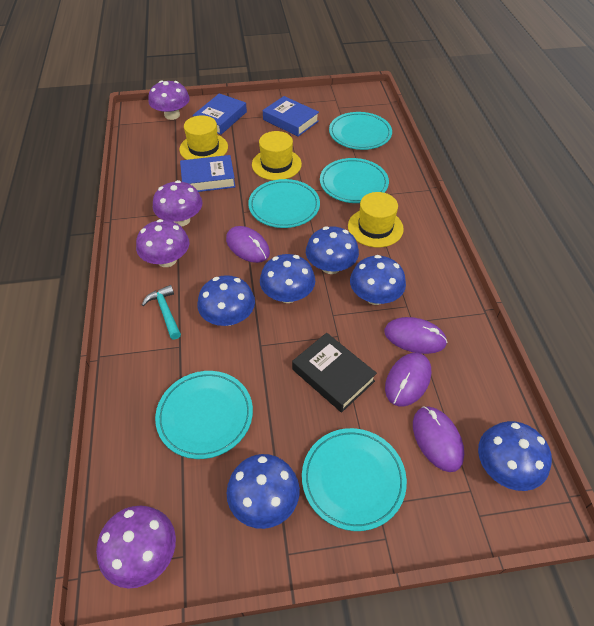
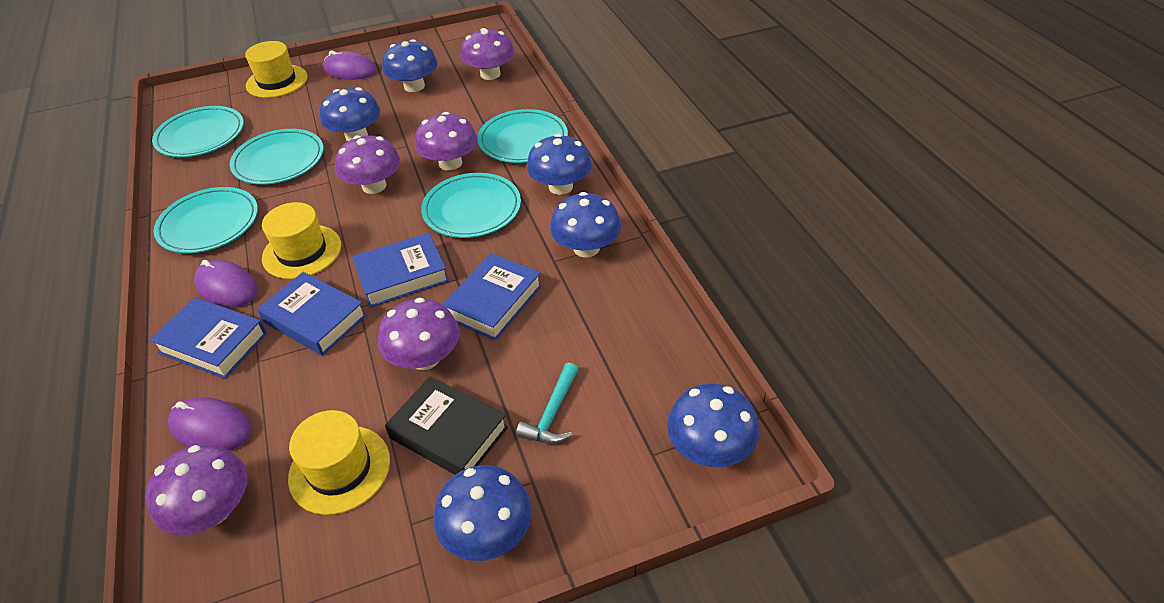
blue book: [180,155,236,192] [192,93,247,135] [263,96,319,137] = 3 -> [150,297,267,379] [257,272,367,356] [352,233,449,307] [443,253,542,340] = 4
purple mouse: [226,226,270,263] [384,317,448,354] [385,353,431,407] [413,406,464,472] = 4 -> [168,397,251,451] [194,260,257,308] [323,51,376,80] = 3
purple mushroom: [96,506,176,588] [136,219,190,267] [148,80,190,120] [153,180,202,226] = 4 -> [146,444,247,535] [335,135,400,194] [378,298,459,370] [415,112,478,171] [460,28,515,80] = 5

